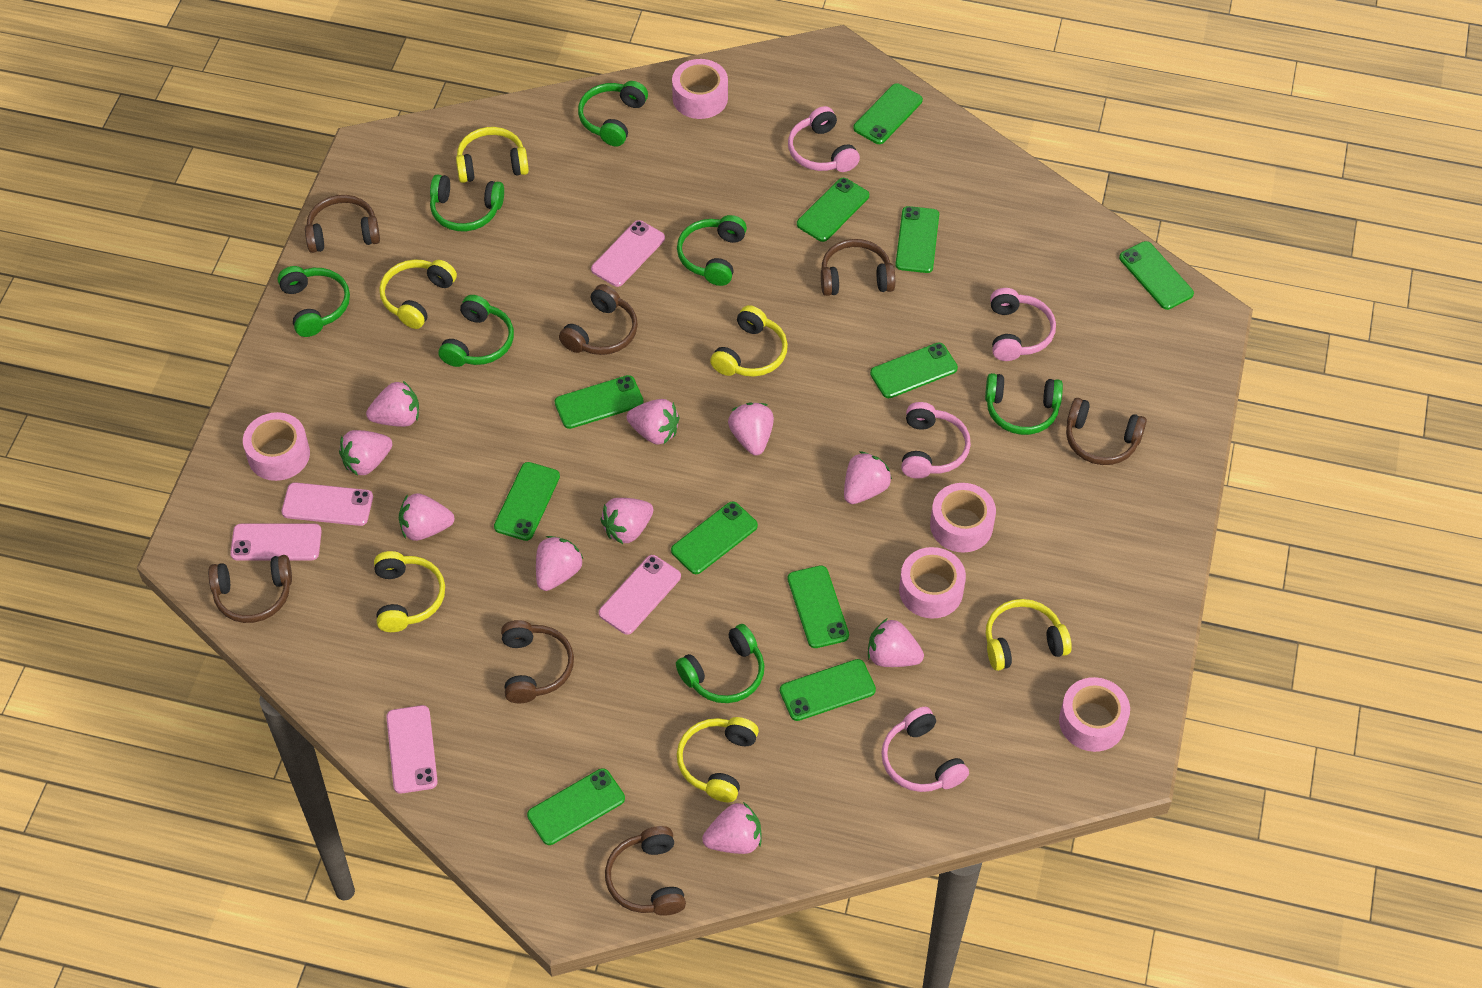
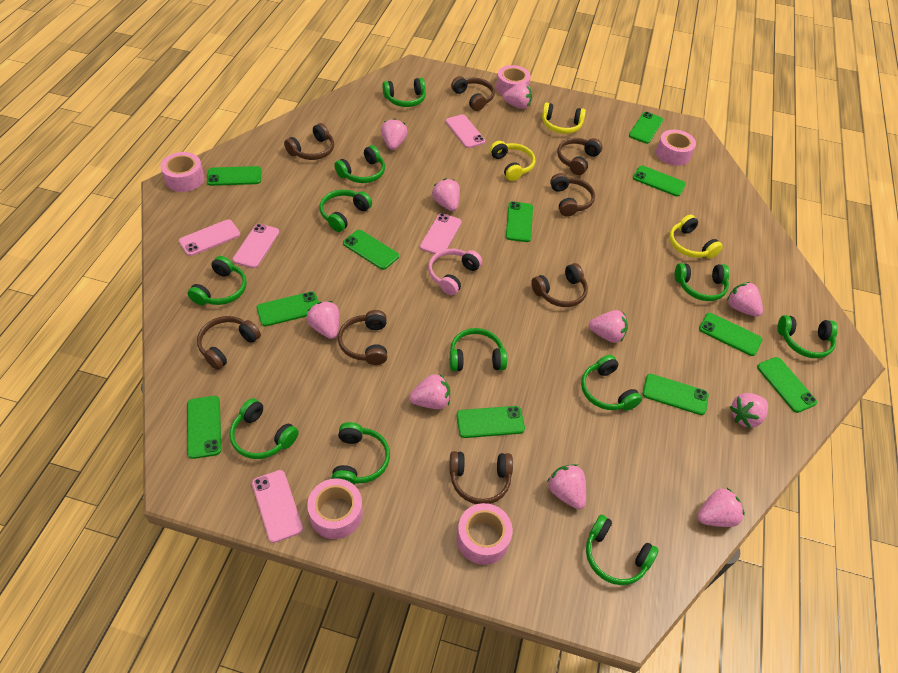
brown headphones: [208,555,292,623] [305,195,380,253] [501,620,574,703] [559,284,638,355] [605,826,686,916] [821,239,895,296] [1066,398,1147,465] = 7 -> [197,316,261,370] [284,123,334,160] [338,310,387,365] [449,451,513,504] [451,76,495,111] [531,263,588,307] [550,173,595,217] [557,138,603,175] = 8
green headphones: [278,266,350,337] [430,174,504,231] [438,295,514,367] [578,81,648,146] [676,624,765,703] [677,215,747,286] [985,373,1063,435] = 7 -> [187,256,247,305] [229,398,299,459] [319,190,372,232] [331,422,390,485] [334,145,385,183] [382,78,426,107] [449,328,507,371] [581,355,642,411] [586,515,659,585] [675,263,730,301] [778,315,838,358] = 11
pink headphones: [788,106,860,172] [881,707,969,792] [901,402,971,479] [990,288,1056,361] = 4 -> [428,249,482,295] = 1
yellow headphones: [374,551,445,632] [379,259,457,329] [456,127,529,183] [677,717,759,802] [710,305,788,377] [986,599,1072,671] = 6 -> [490,141,535,181] [542,102,586,134] [669,215,723,258] = 3

